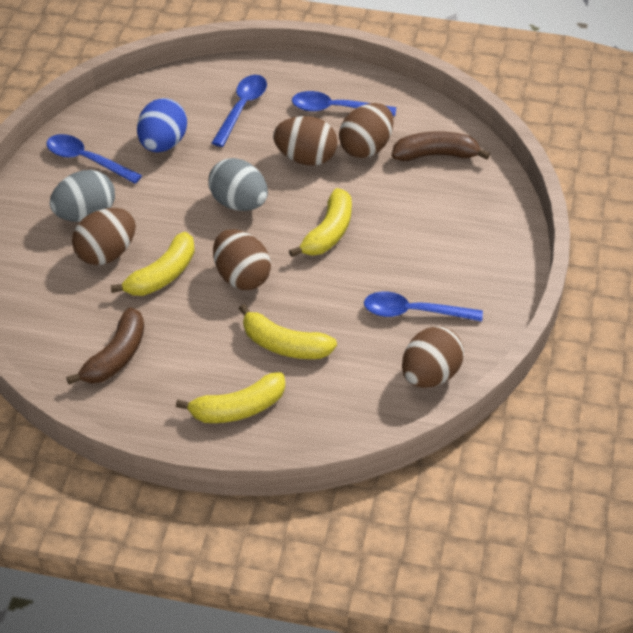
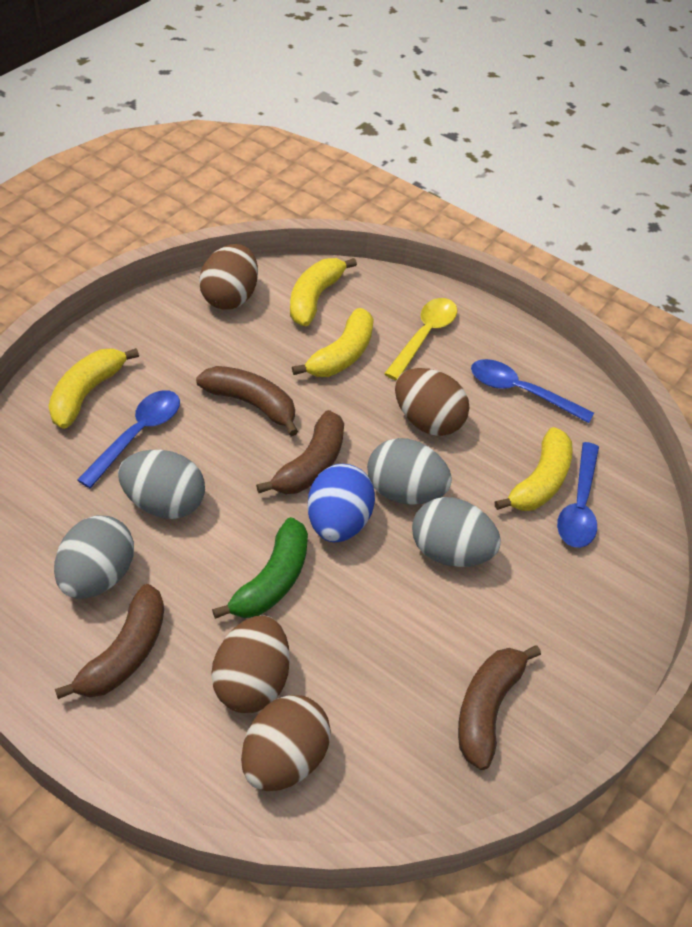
blue spoon: [47,134,142,184] [212,75,267,147] [292,91,396,116] [364,291,483,322] = 4 -> [77,390,180,488] [471,359,594,423] [557,442,599,548] = 3
brown banana: [66,307,144,384] [392,131,490,161] = 2 -> [55,584,164,699] [196,366,298,436] [256,410,344,494] [458,646,541,770] = 4
brown egg: [72,208,136,265] [213,229,271,290] [273,116,338,166] [339,103,393,158] [402,326,464,388] = 5 -> [199,244,258,310] [211,616,290,713] [241,695,331,791] [395,368,470,436] = 4
green banana: none = 0 -> [212,517,308,619] = 1
grey egg: [50,170,115,222] [209,158,268,211] = 2 -> [54,515,134,599] [118,450,205,519] [367,438,452,505] [412,497,501,567] = 4
yellow spoon: none = 0 -> [384,298,457,381] = 1

